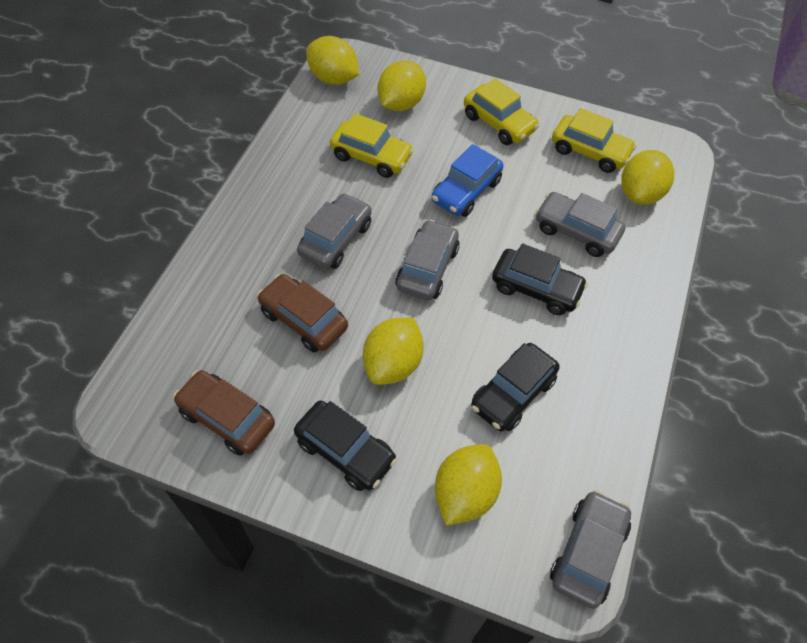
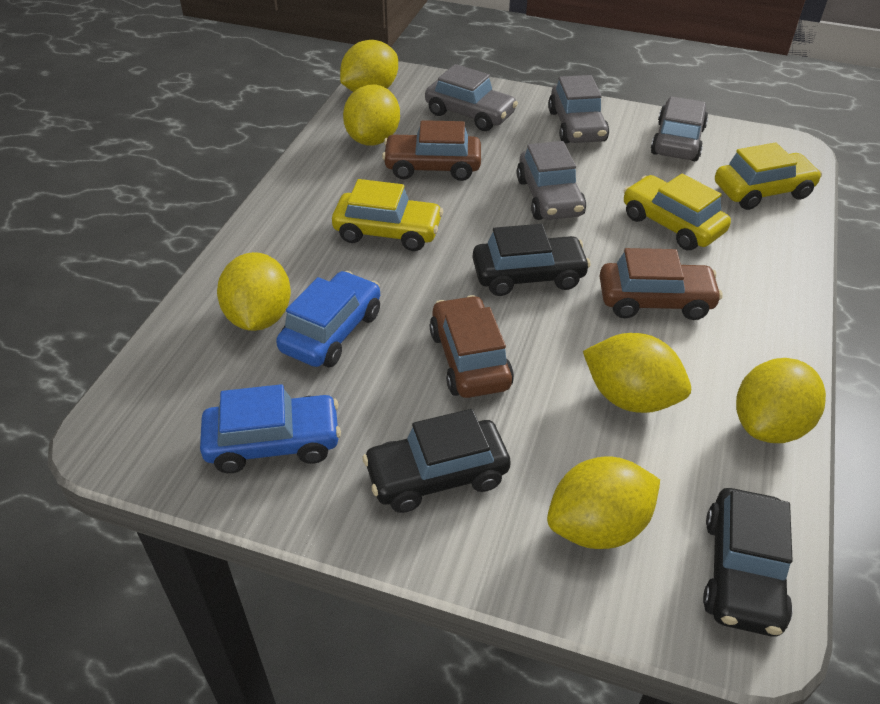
blue car: [431,144,503,217] = 1 -> [200,384,341,473] [276,271,380,367] = 2
brown car: [173,370,275,456] [257,274,348,352] = 2 -> [382,120,481,181] [430,295,514,398] [600,248,723,320] = 3
yellow lemon: [306,36,359,85] [363,317,424,385] [378,60,426,111] [435,444,502,526] [621,150,674,205] = 5 -> [217,252,291,331] [340,40,398,92] [343,85,400,146] [547,456,660,549] [583,333,691,413] [736,358,826,443] = 6

